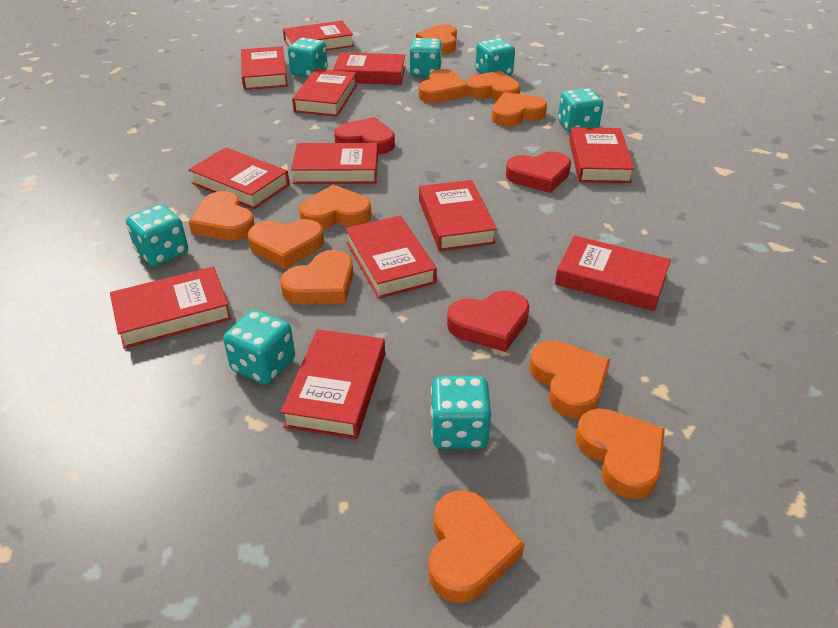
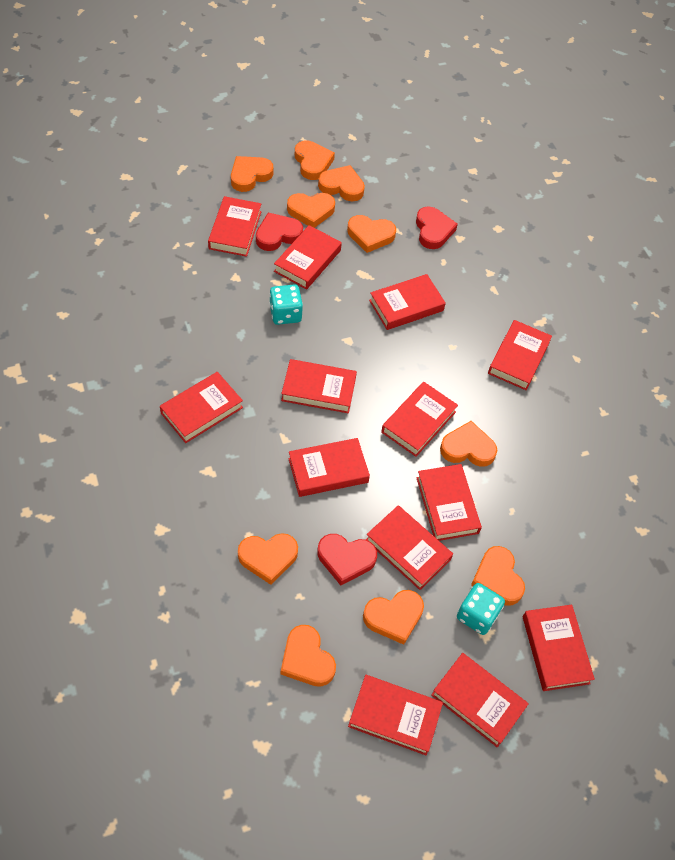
orange heart: [189,191,255,241] [247,219,324,269] [280,250,354,305] [299,185,372,229] [416,24,457,54] [419,69,467,103] [428,490,525,603] [465,71,521,101] [492,92,547,127] [529,340,610,418] [576,408,665,499] = 11 -> [231,156,274,192] [238,533,298,585] [281,625,336,687] [287,193,335,228] [295,140,335,180] [318,165,365,202] [347,215,396,253] [363,590,424,645] [440,421,497,467] [471,546,525,606] = 10
red book: [110,266,232,349] [189,147,290,209] [241,46,288,90] [281,329,385,439] [283,21,354,51] [291,143,378,184] [292,69,357,116] [333,52,405,85] [345,215,437,299] [419,180,497,251] [555,235,671,311] [569,127,635,183] = 12 -> [160,372,243,443] [208,196,261,257] [274,225,342,290] [281,359,357,413] [288,438,370,497] [348,675,443,755] [366,505,453,590] [369,274,446,330] [381,382,458,457] [416,464,482,541] [431,653,529,747] [488,320,552,390] [523,605,595,691] = 13
turquoise dice: [126,204,188,266] [223,309,295,385] [288,37,328,78] [409,38,442,77] [431,376,491,449] [475,38,515,76] [558,88,603,133] = 7 -> [269,284,303,325] [457,583,505,635] = 2

